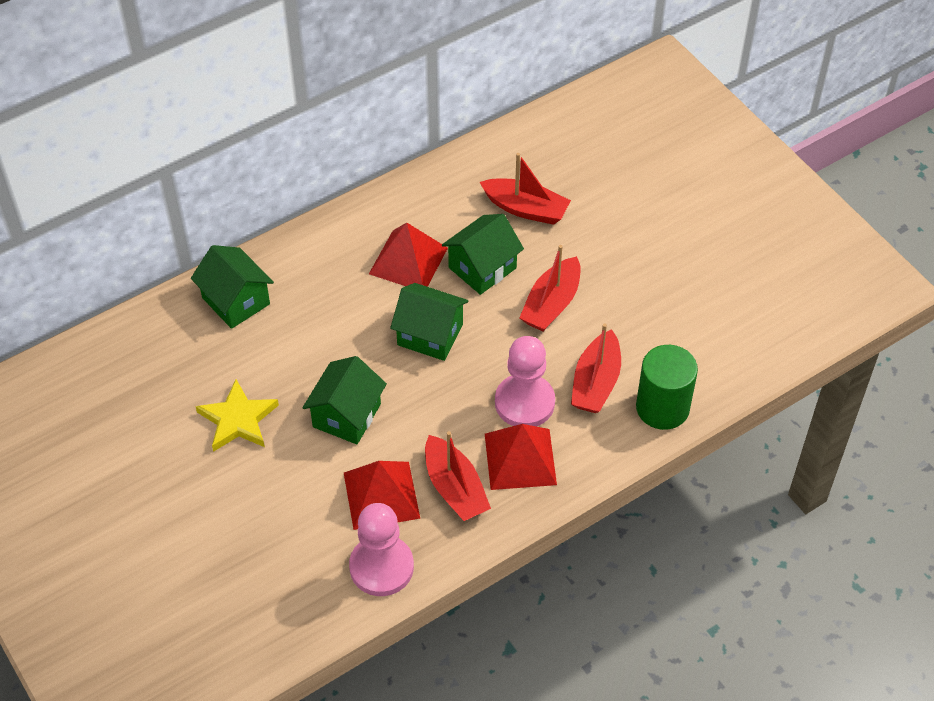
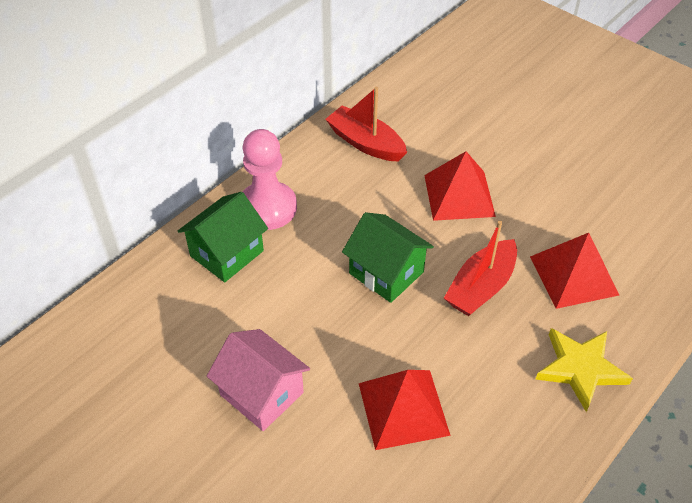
green cylinder: [636,345,698,430] = 1 -> none = 0
green house: [191,245,274,329] [302,356,387,444] [390,283,468,361] [442,214,524,295] = 4 -> [178,192,268,282] [342,212,434,303] = 2
pink house: none = 0 -> [207,329,310,431] = 1
pink pawn: [349,503,414,596] [495,336,555,427] = 2 -> [242,129,297,230] = 1
red boat: [425,431,491,521] [480,153,571,225] [519,245,581,331] [571,324,621,413] = 4 -> [325,87,407,161] [444,221,517,316] = 2

